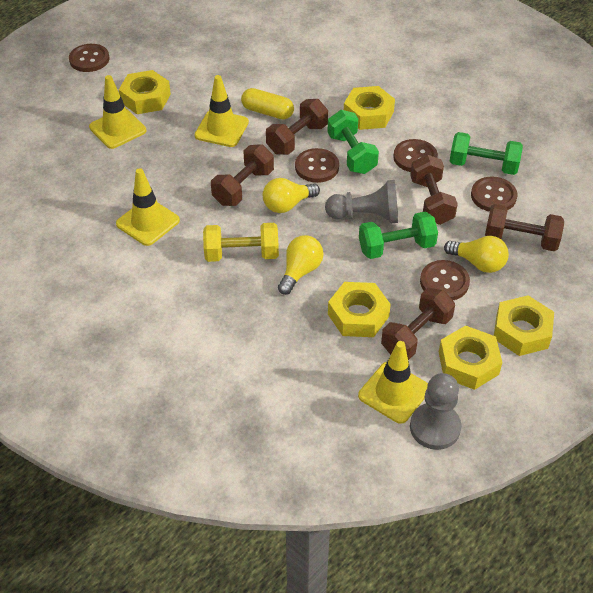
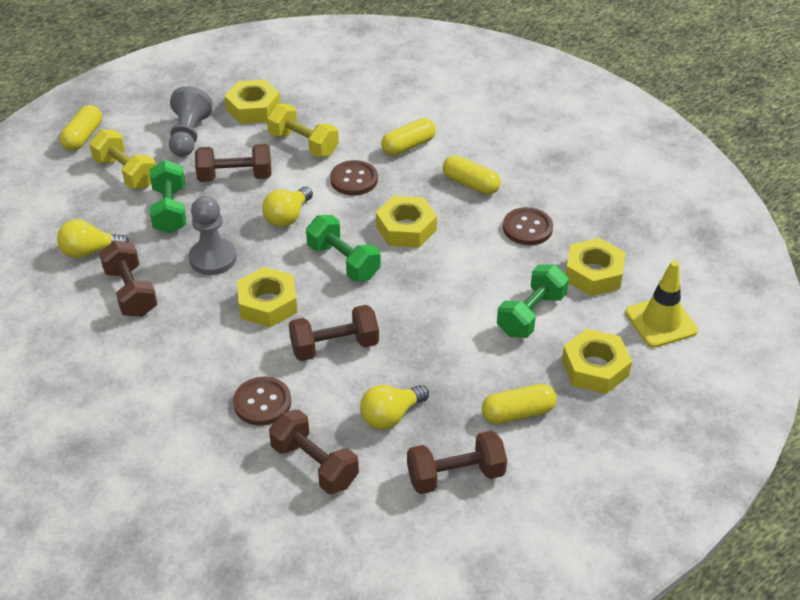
brown button: [69,44,109,72] [295,148,339,183] [393,139,438,172] [420,260,470,300] [471,177,517,212] = 5 -> [233,377,291,426] [330,160,378,195] [503,207,553,245] = 3
yellow capsule: [241,88,294,120] = 1 -> [60,105,102,151] [381,118,436,156] [443,155,500,195] [482,384,557,424] = 4
yellow dumbbell: [203,223,279,262] = 1 -> [89,130,155,189] [267,104,339,157] = 2
yellow traffic cone: [89,75,146,149] [116,168,180,246] [194,75,249,147] [358,341,428,424] = 4 -> [625,261,698,347] = 1

